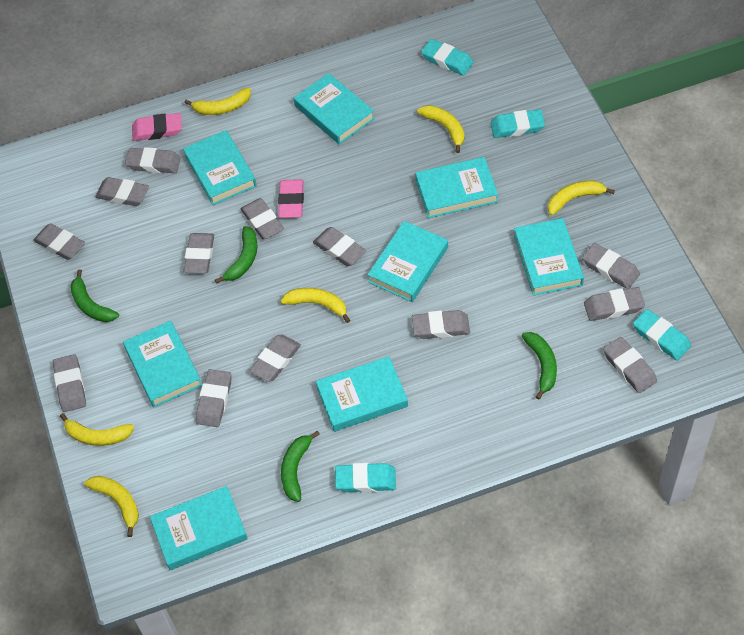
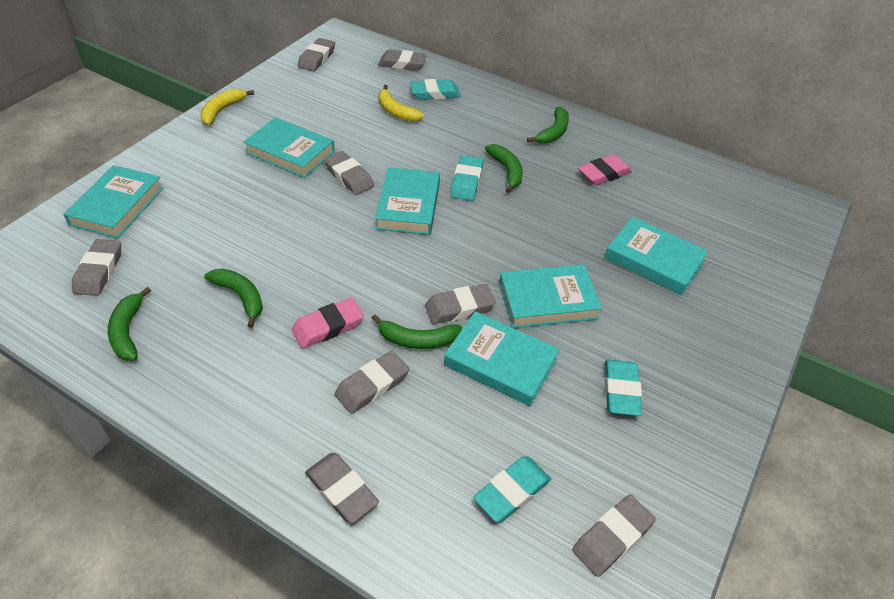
green banana: [70,269,119,322] [215,226,257,284] [281,431,320,502] [522,332,557,400] = 4 -> [108,287,151,361] [204,269,263,328] [372,314,462,349] [485,144,523,193] [527,107,569,144] = 5
grey eraser: [33,223,85,260] [53,354,86,412] [95,177,149,206] [125,147,181,173] [183,233,214,274] [196,369,232,427] [240,198,284,239] [249,334,301,382] [313,227,366,266] [412,310,470,339] [582,243,640,289] [584,287,645,321] [603,337,657,393] = 13 -> [72,239,121,296] [297,38,335,71] [305,453,379,523] [324,151,374,195] [334,351,409,414] [378,49,427,71] [425,284,496,324] [572,495,656,577] = 8
turquoise book: [123,321,202,407] [150,486,248,570] [183,130,257,205] [294,73,375,144] [316,356,408,432] [368,221,448,302] [415,157,498,218] [514,218,584,296] = 8 -> [63,165,164,239] [243,117,335,178] [375,167,440,235] [444,311,560,406] [499,264,602,328] [605,217,708,295] = 6
yellow banana: [60,413,134,446] [84,476,139,537] [184,88,251,115] [281,288,350,323] [417,105,464,153] [548,181,615,216] = 6 -> [200,89,254,125] [378,85,424,122] = 2

